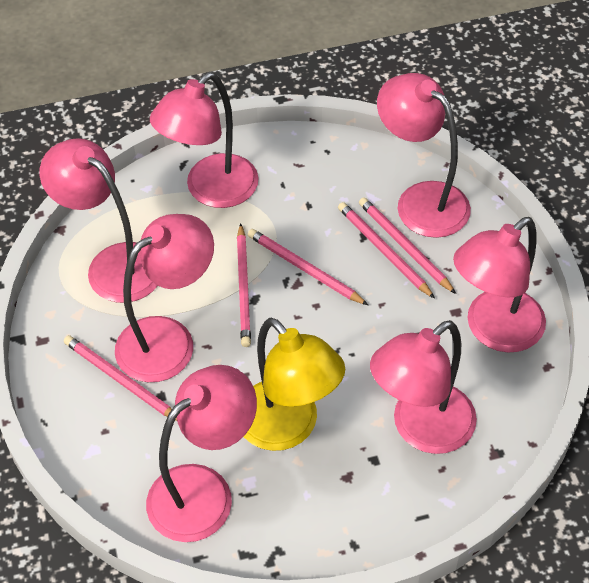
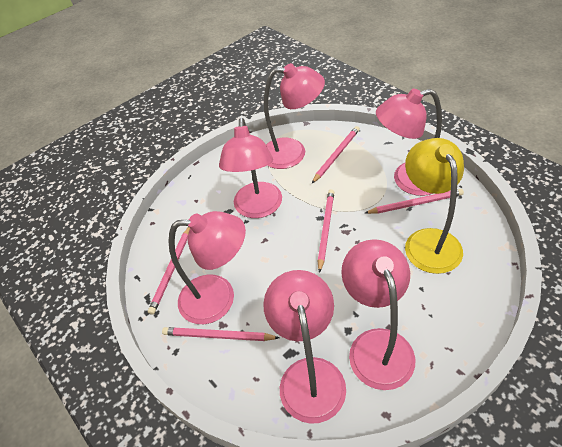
pink lamp: [40,138,158,303] [115,214,214,382] [146,365,257,542] [150,72,259,208] [370,320,477,454] [377,73,471,238] [453,217,546,353] = 7 -> [169,211,246,324] [219,118,282,218] [263,270,346,424] [264,63,325,169] [341,239,415,390] [376,89,442,196] = 6

